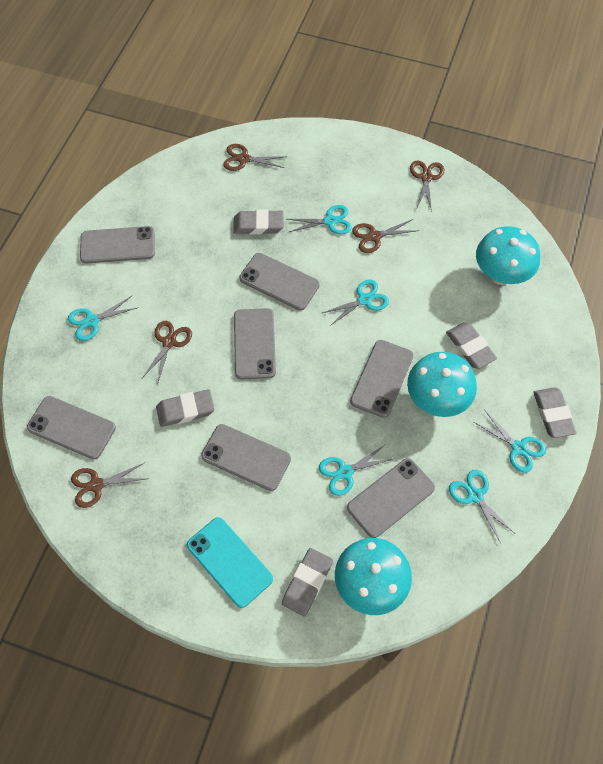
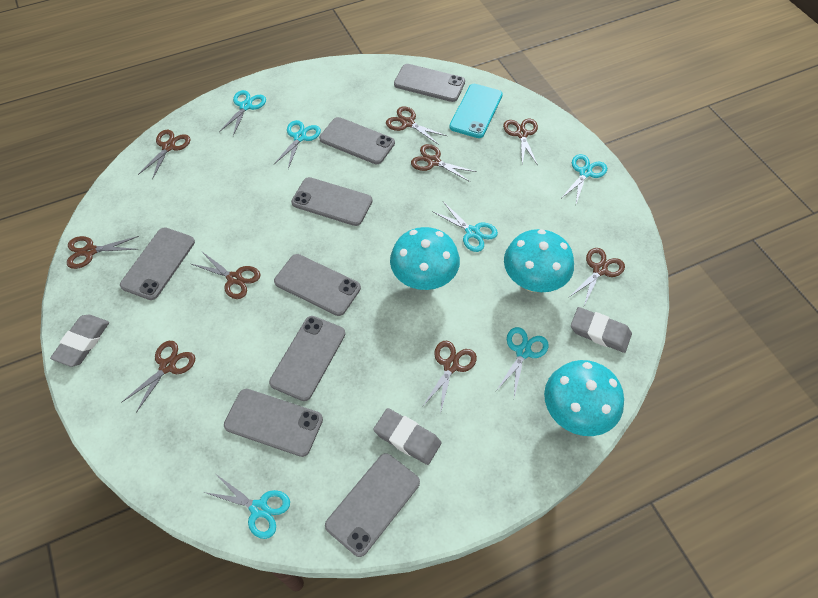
brown scissors: [71,463,145,508] [142,321,192,385] [223,144,284,171] [352,219,419,253] [410,161,444,212] = 5 -> [67,236,139,269] [122,341,195,413] [138,130,190,180] [191,251,261,299] [386,106,447,145] [411,144,477,182] [422,341,477,414] [503,119,538,165] [568,248,625,306] = 9
grey eraser: [156,389,215,427] [233,210,284,235] [282,548,333,617] [446,322,497,369] [533,387,576,438] = 5 -> [50,315,109,367] [373,408,441,465] [571,307,632,353] = 3
grey phone: [27,396,116,460] [80,226,155,264] [201,424,291,491] [234,308,276,380] [239,253,320,310] [347,458,435,538] [350,340,414,418] = 7 -> [120,227,195,300] [224,389,323,457] [269,316,345,401] [274,254,361,316] [291,177,373,226] [319,117,395,164] [325,453,420,557] [394,64,465,102] = 8

